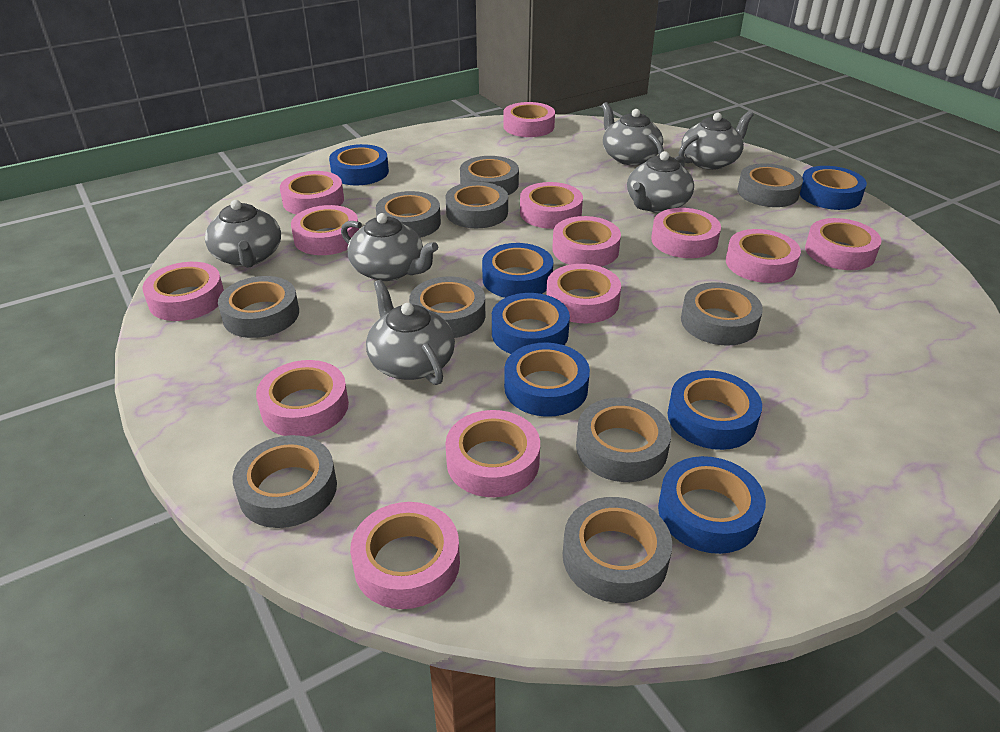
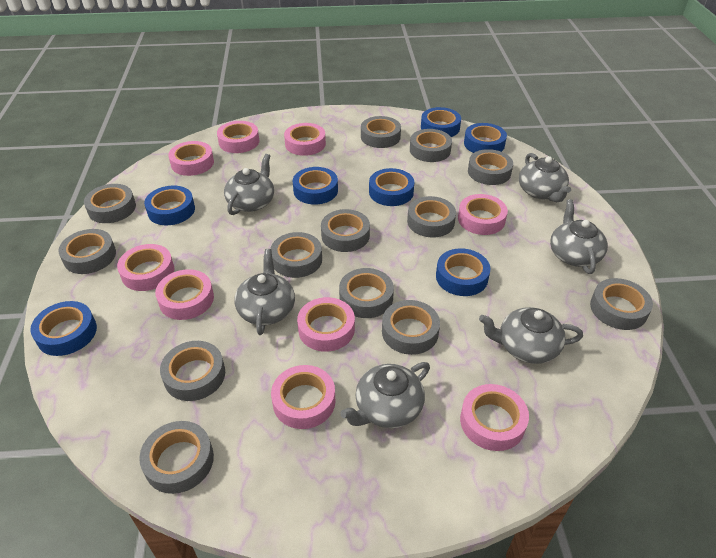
grey tape: [218,276,299,338] [232,435,337,528] [376,191,441,238] [409,276,485,338] [445,182,508,228] [460,156,519,195] [563,497,672,603] [576,397,671,482] [681,282,763,346] [738,163,803,207] = 10 -> [58,229,116,274] [84,184,136,223] [139,421,214,494] [160,341,225,401] [271,232,322,278] [321,209,370,252] [339,268,394,318] [361,116,401,148] [382,300,440,355] [407,196,456,238] [410,129,452,162] [468,149,513,185] [590,278,653,330] = 13
pink tape: [142,262,224,321] [256,360,349,437] [280,171,344,215] [291,205,359,255] [350,502,460,609] [445,410,540,497] [503,102,555,137] [520,182,583,229] [546,264,621,323] [552,216,621,267] [651,208,721,258] [726,229,801,283] [805,218,882,270] = 13 -> [117,244,174,291] [155,269,214,320] [168,141,214,176] [217,121,259,153] [271,365,336,429] [284,123,326,156] [297,297,355,352] [458,194,508,235] [460,384,529,451] = 9

